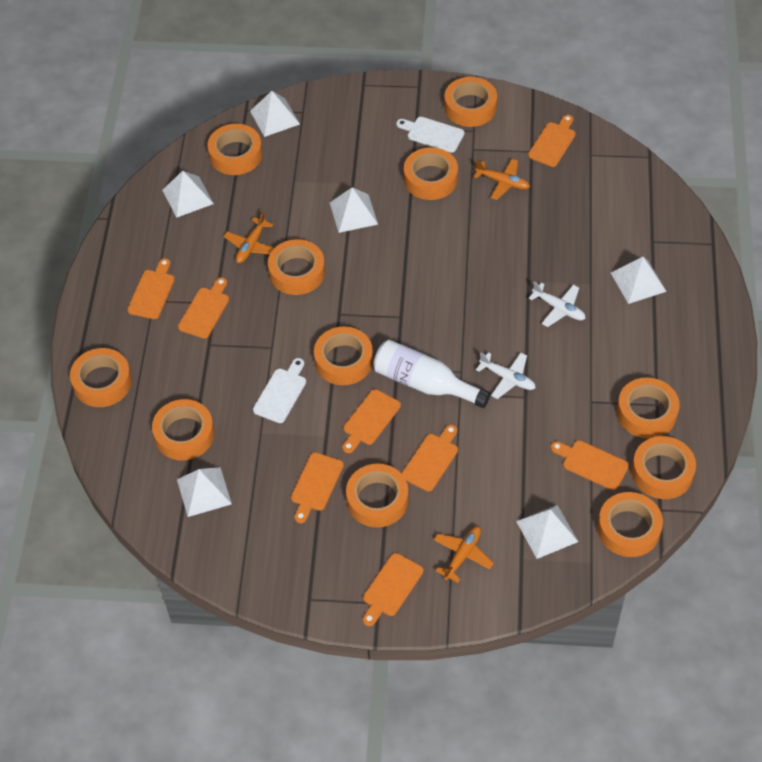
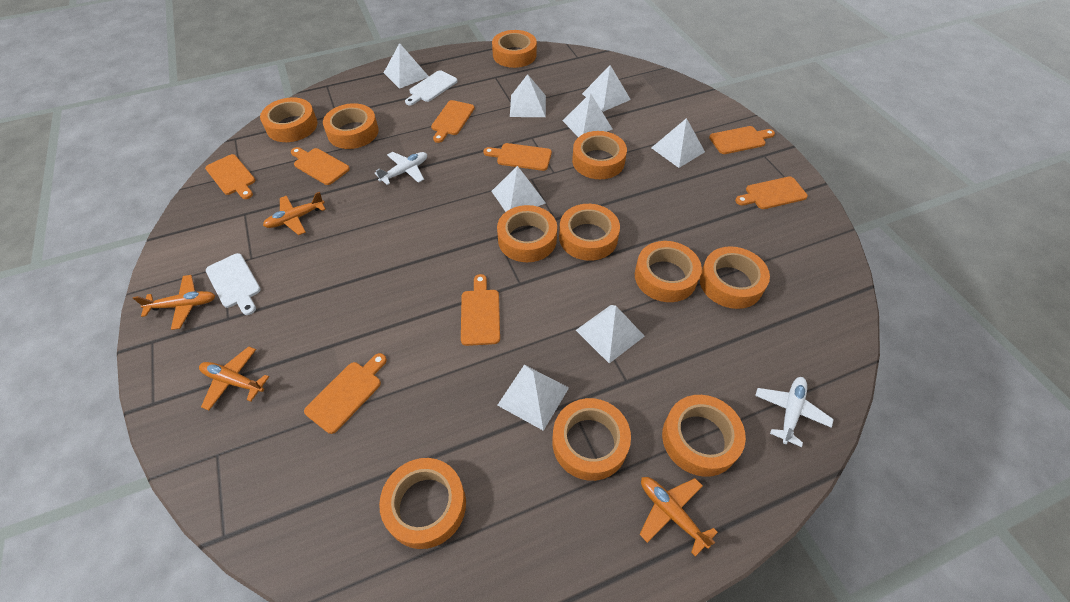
orange plane: [224,211,274,263] [434,526,494,583] [474,158,530,200] = 3 -> [133,275,215,330] [199,346,269,410] [263,192,326,235] [639,477,718,557] = 4
white bottle: [373,340,490,408] = 1 -> none = 0
white pyramid: [162,171,214,218] [177,467,232,517] [250,91,300,137] [329,187,378,233] [516,505,578,559] [611,257,667,304] = 6 -> [384,43,429,89] [492,166,546,212] [497,365,569,431] [510,74,546,117] [563,93,613,137] [576,305,645,363] [582,65,631,112] [651,118,705,168] = 8

